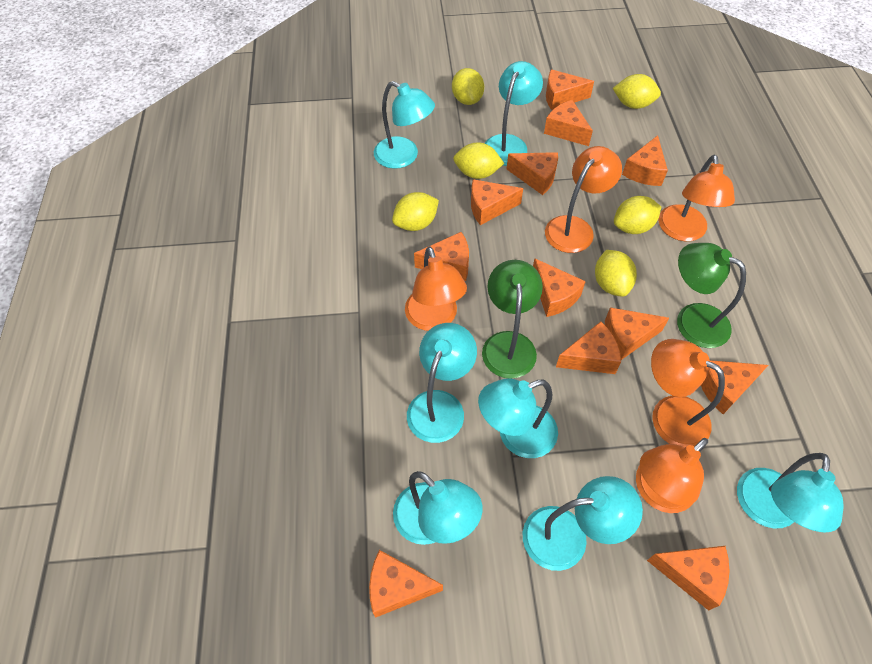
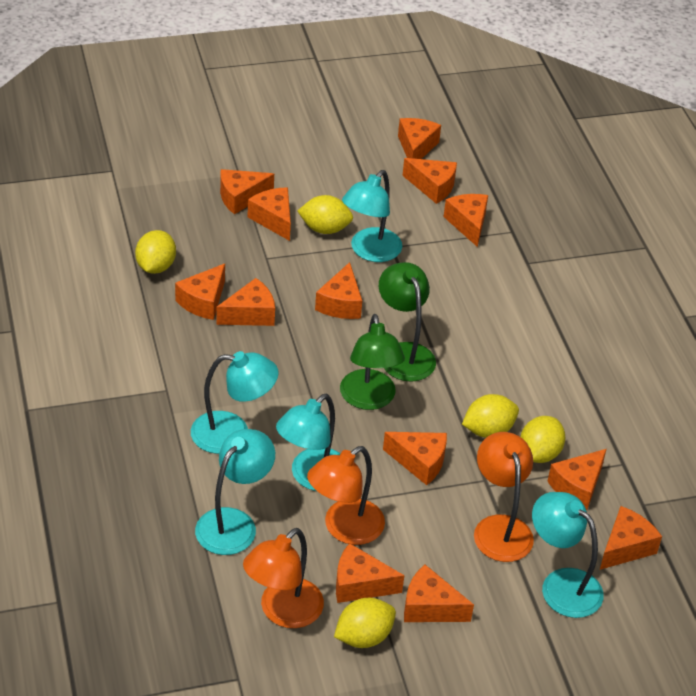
orange cheese: [369,550,443,618] [414,232,469,281] [471,179,523,225] [507,152,558,195] [533,258,586,317] [544,100,593,146] [546,69,594,110] [556,322,621,374] [605,307,669,360] [622,135,668,186] [647,546,729,611] [701,360,768,414] = 12 -> [175,264,225,320] [216,278,275,326] [220,169,274,214] [248,187,291,241] [315,262,362,319] [336,543,404,603] [383,432,447,485] [398,118,441,159] [402,158,457,204] [404,565,474,622] [444,194,488,247] [547,449,607,510] [600,506,662,570] = 13
orange lamp: [405,246,467,331] [545,146,622,253] [636,438,708,513] [651,339,725,447] [658,155,735,241] = 5 -> [243,528,324,628] [307,446,385,545] [474,432,534,562] = 3
turquoise lamp: [374,81,435,169] [393,471,483,545] [407,323,477,443] [478,378,558,458] [485,61,543,166] [523,476,643,571] [737,453,844,533] = 7 -> [191,351,279,454] [195,429,275,555] [276,394,341,491] [342,170,402,262] [532,492,604,618] = 5
yellow lemon: [392,192,439,231] [452,68,484,105] [453,142,504,179] [595,250,637,297] [613,74,661,109] [614,196,661,234] = 6 -> [135,230,176,274] [297,195,353,234] [334,598,396,648] [462,394,519,438] [521,416,565,463] = 5

